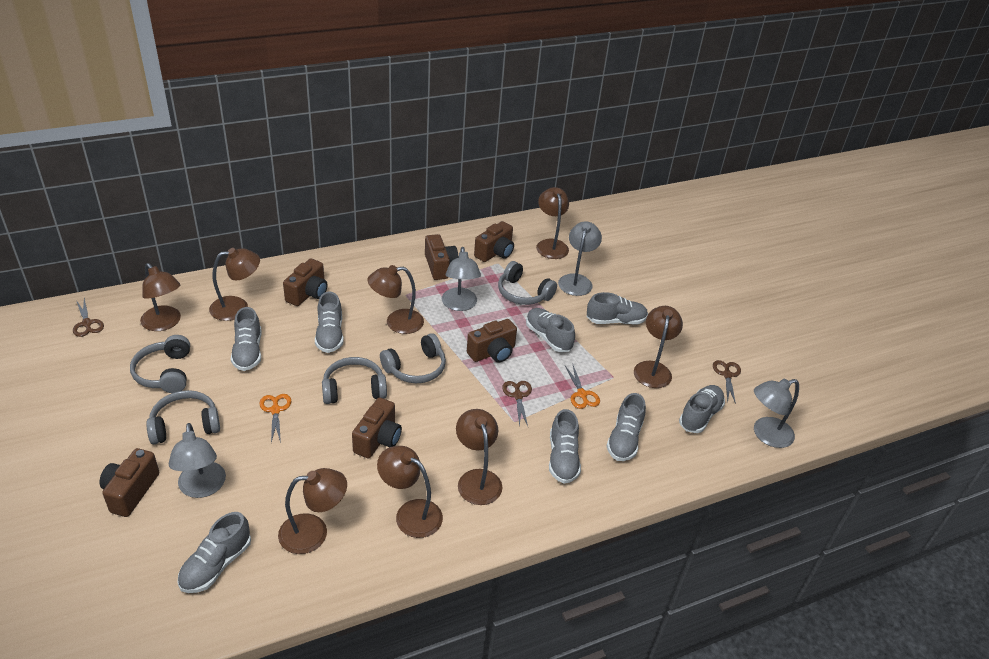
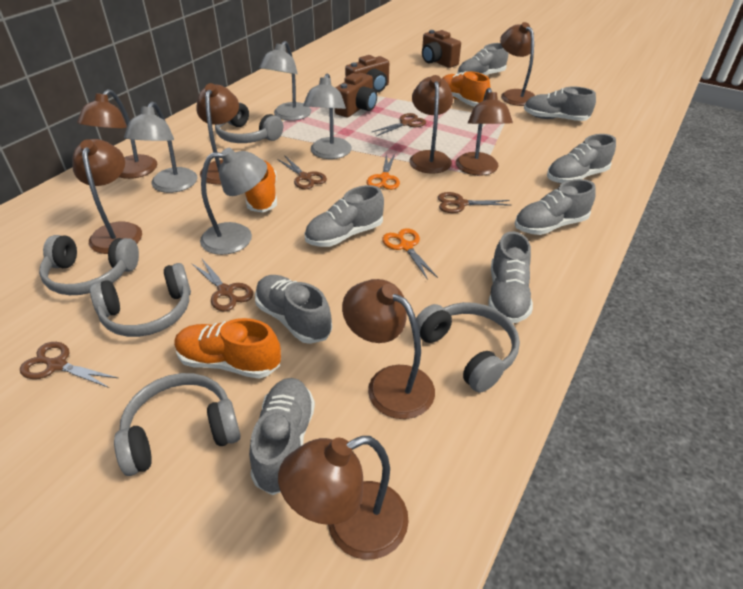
brown camera: [99,448,159,517] [283,258,327,306] [352,397,402,459] [425,234,458,280] [467,319,517,362] [474,221,514,262] = 6 -> [335,73,377,117] [345,55,389,93] [422,30,461,68] = 3
brown scissors: [73,298,104,337] [502,381,532,427] [713,360,741,404] = 3 -> [20,342,118,388] [191,258,253,312] [277,155,327,190] [372,113,426,136] [438,192,512,213] = 5
orange shoe: none = 0 -> [174,318,281,379] [245,160,277,213] [442,71,490,106] = 3

